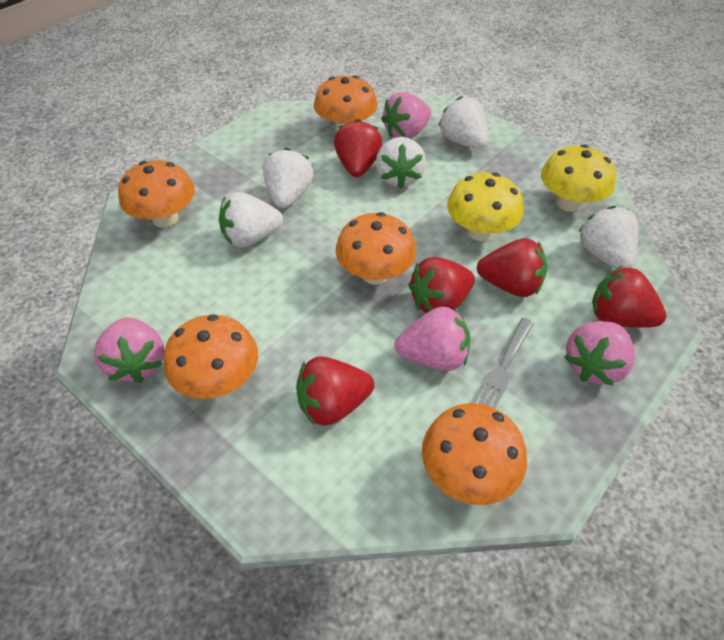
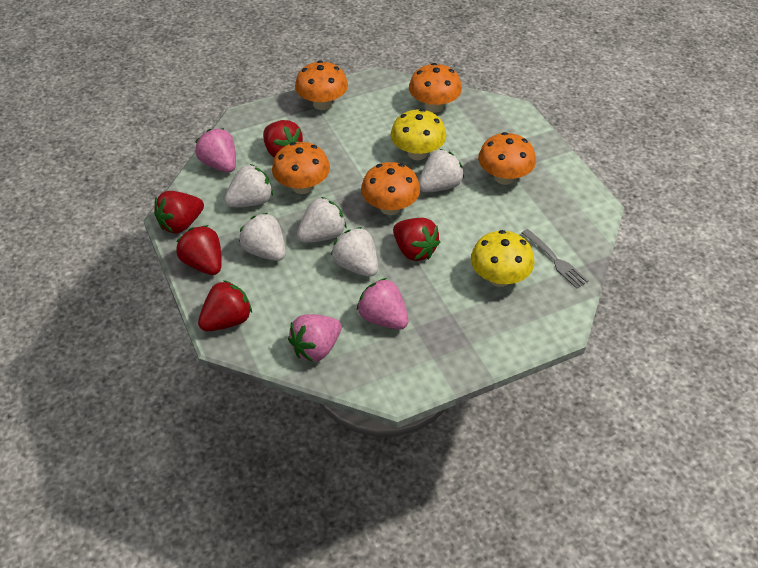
pink strawberry: [94,317,164,383] [381,92,431,139] [395,306,470,371] [564,321,635,386] = 4 -> [195,128,236,172] [288,314,342,362] [357,278,409,329] = 3

